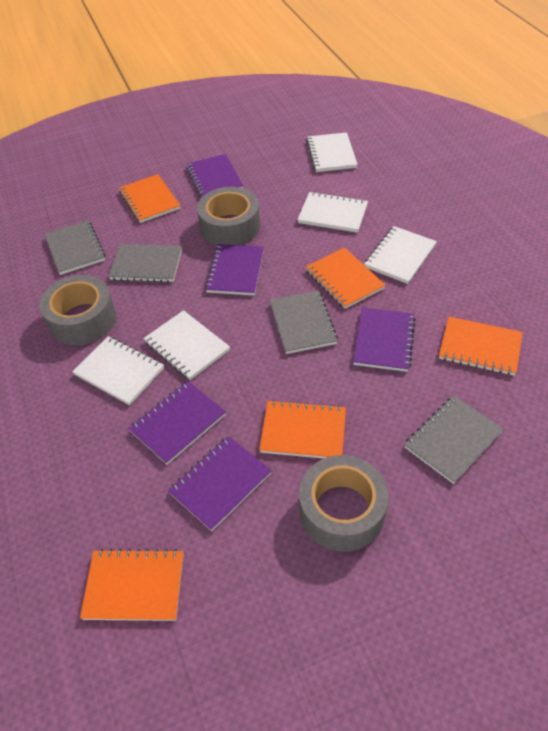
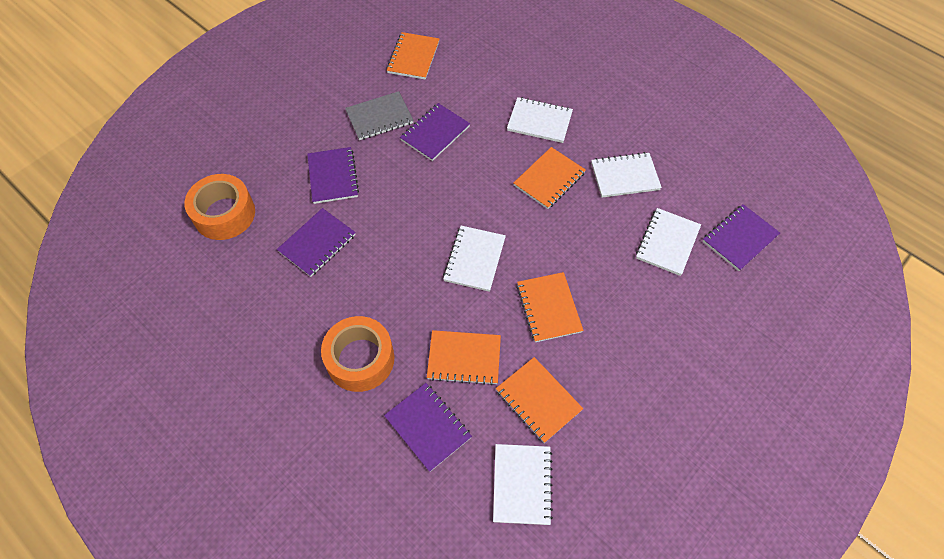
grey notebook: [44,220,105,275] [108,244,182,282] [270,290,338,354] [404,396,503,484] = 4 -> [345,91,414,140] = 1
grey tape: [39,275,116,345] [197,187,260,246] [299,455,389,552] = 3 -> none = 0
orange tape: none = 0 -> [184,174,255,240] [321,316,394,392] = 2

